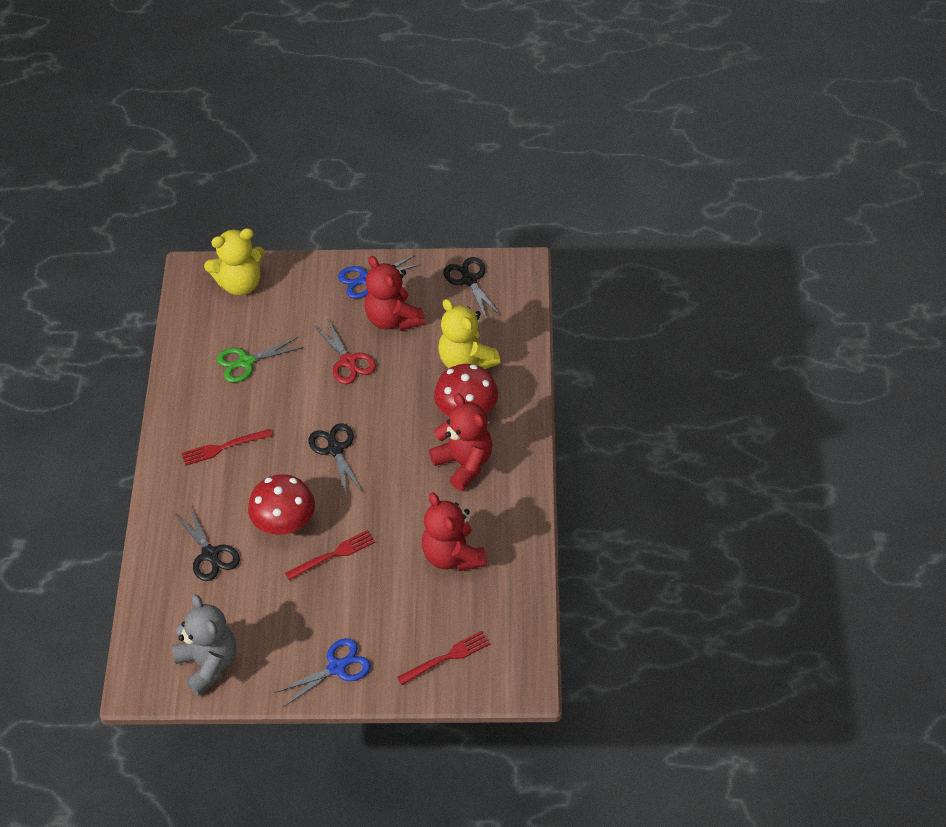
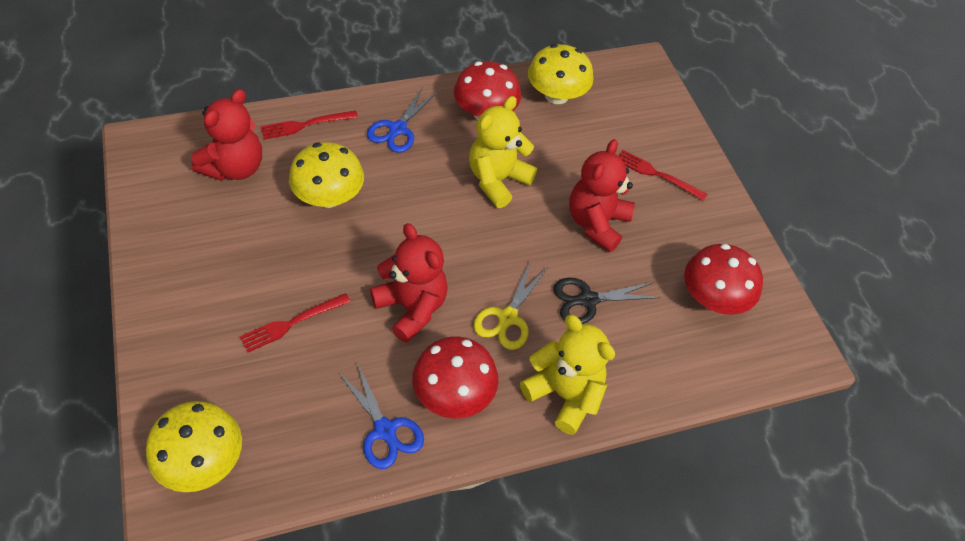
black scissors: [175,507,240,581] [308,423,363,496] [443,257,501,321] = 3 -> [553,278,660,324] = 1
green scissors: [217,337,304,383] = 1 -> none = 0
grey teddy bear: [172,595,236,696] = 1 -> none = 0
red mushroom: [248,474,315,535] [434,364,498,416] = 2 -> [412,336,499,418] [454,61,521,120] [684,244,763,315] = 3
red scissors: [314,320,376,384] = 1 -> none = 0
yellow mushroom: none = 0 -> [146,401,242,492] [289,142,364,208] [528,44,593,104] = 3
yellow scissors: none = 0 -> [474,262,548,350] = 1

